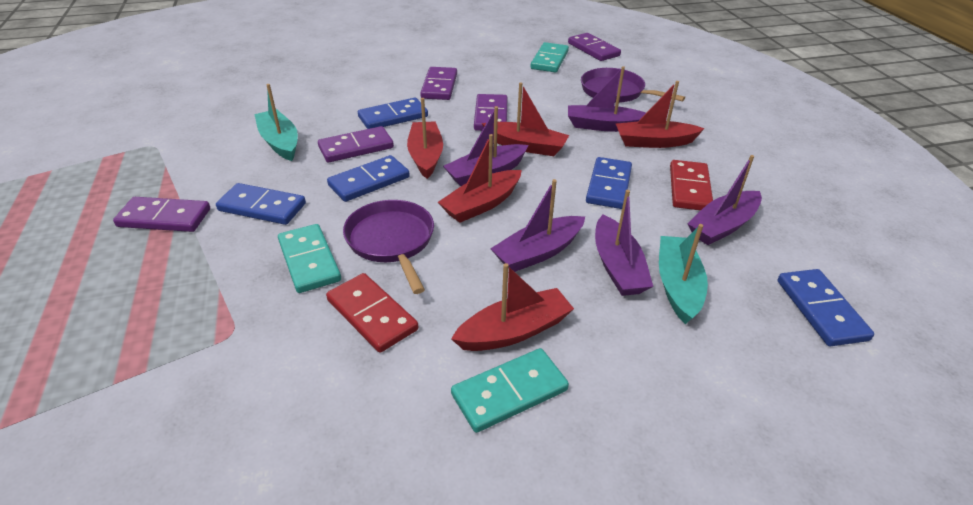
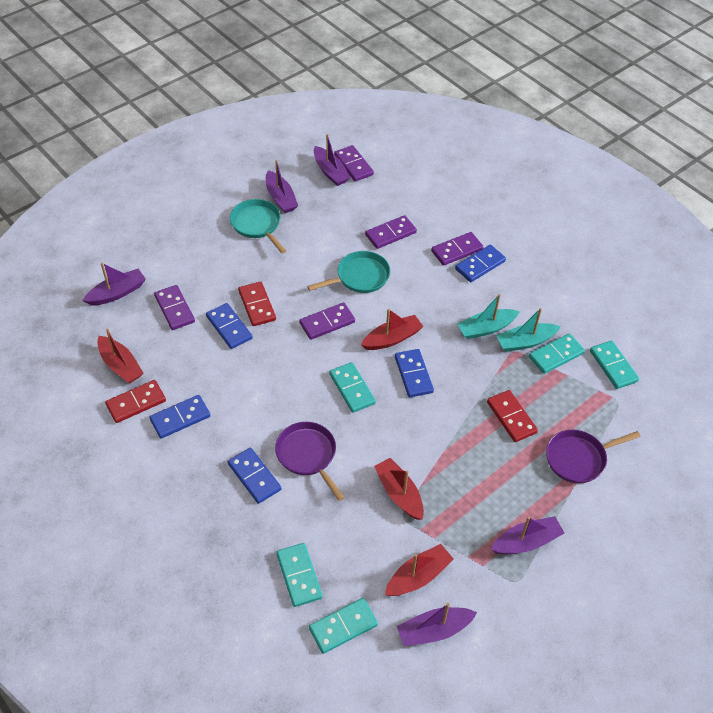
red boat: [407,98,443,179] [438,134,522,223] [451,263,574,351] [482,82,569,156] [616,81,705,148] = 5 -> [97,329,143,384] [361,309,424,350] [374,458,424,520] [385,544,453,596] = 4
red domino: [326,273,418,353] [670,160,713,210] = 2 -> [105,380,166,423] [238,282,276,326] [487,390,538,442] = 3
turquoise domino: [278,224,341,293] [451,348,569,433] [530,42,569,72] = 3 -> [276,543,322,607] [309,598,378,654] [329,362,376,413] [529,334,585,374] [590,341,639,389] = 5
turquoise pan: none = 0 -> [230,199,286,253] [307,251,390,293] = 2

